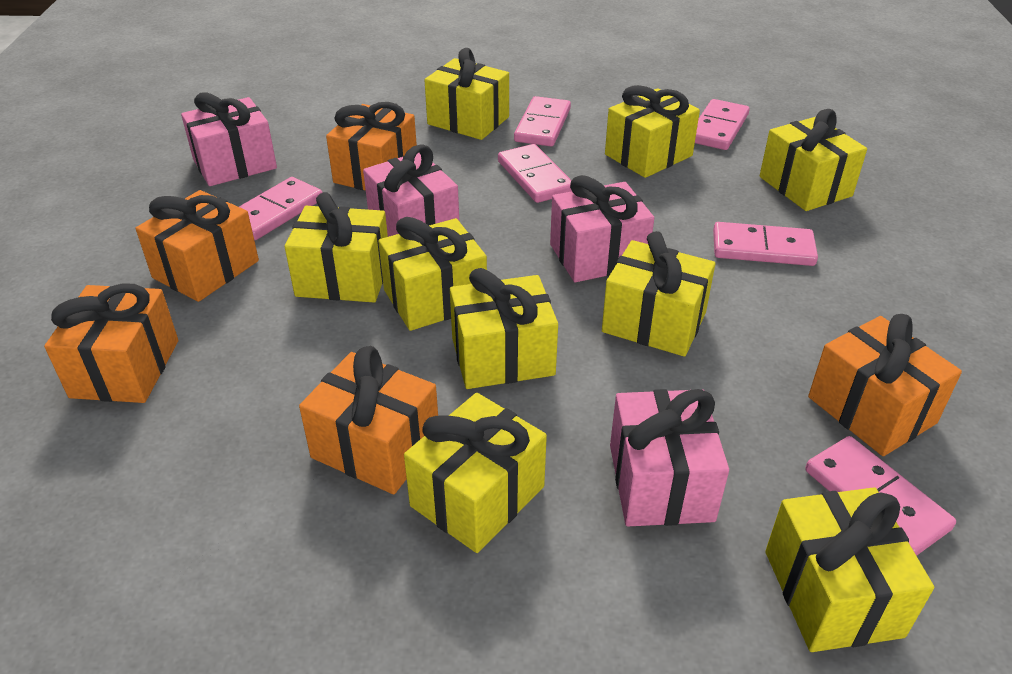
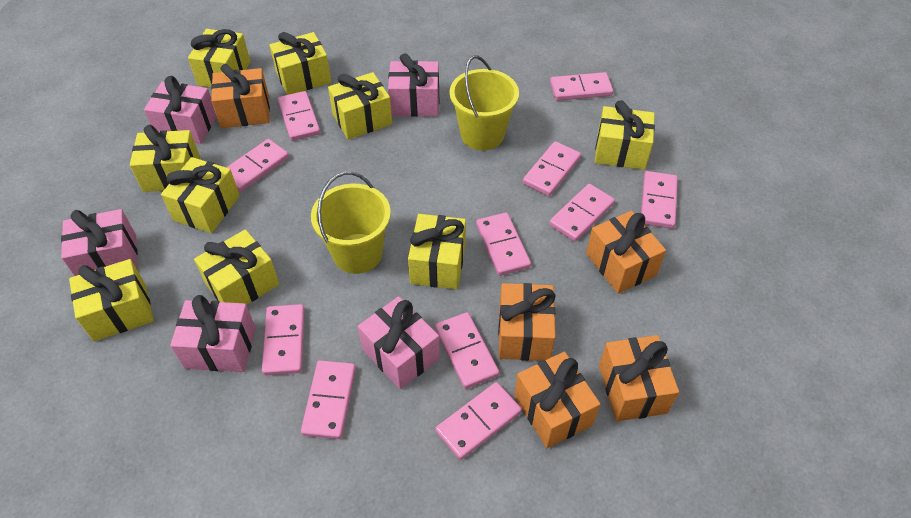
pink domino: [239,177,323,240] [498,144,572,203] [514,96,571,146] [695,99,750,150] [713,222,818,266] [805,436,956,556] = 6 -> [226,139,289,192] [262,304,305,375] [278,91,320,141] [301,360,356,439] [435,312,499,389] [435,382,522,460] [476,212,531,276] [523,141,581,196] [549,184,615,242] [550,72,613,101] [641,171,678,229] = 11
pink gift: [181,92,277,186] [363,144,459,237] [550,175,654,282] [610,389,729,526] = 4 -> [61,209,138,276] [144,76,217,144] [170,295,256,372] [358,296,440,389] [388,53,439,117] = 5
yellow bucket: none = 0 -> [311,172,391,274] [449,56,519,150] = 2

